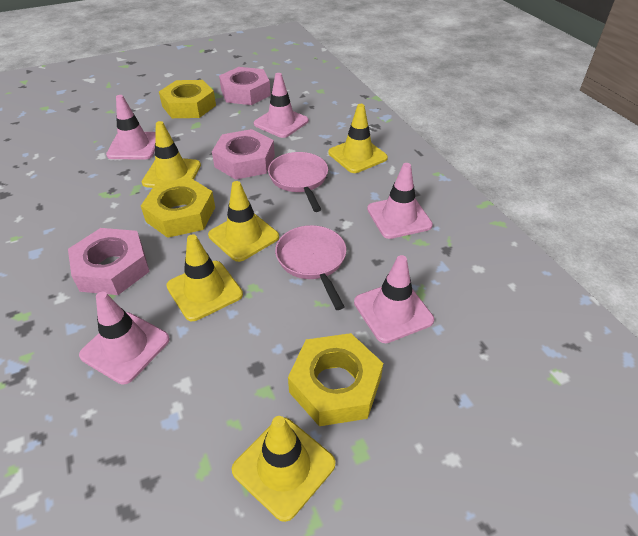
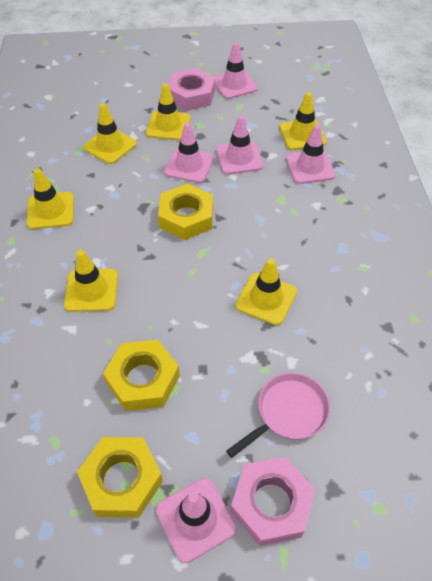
pink nut: [68,228,150,295] [212,129,275,180] [219,67,271,105] = 3 -> [168,68,215,111] [231,457,315,546] = 2
pink pan: [268,152,328,212] [275,225,346,310] = 2 -> [226,372,330,458] = 1
yellow traffic cone: [142,121,201,188] [166,234,243,321] [208,181,279,262] [232,416,336,522] [328,104,388,173] = 5 -> [27,168,74,229] [64,250,118,312] [83,103,137,164] [146,83,191,140] [235,258,297,325] [279,92,327,150] = 6

